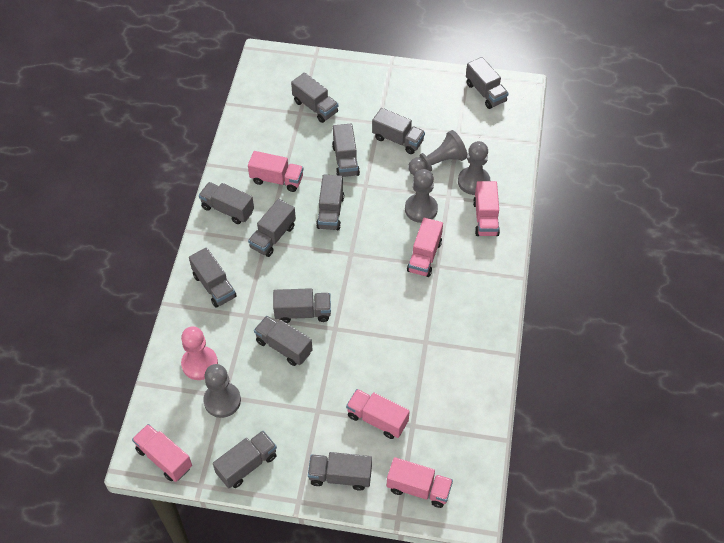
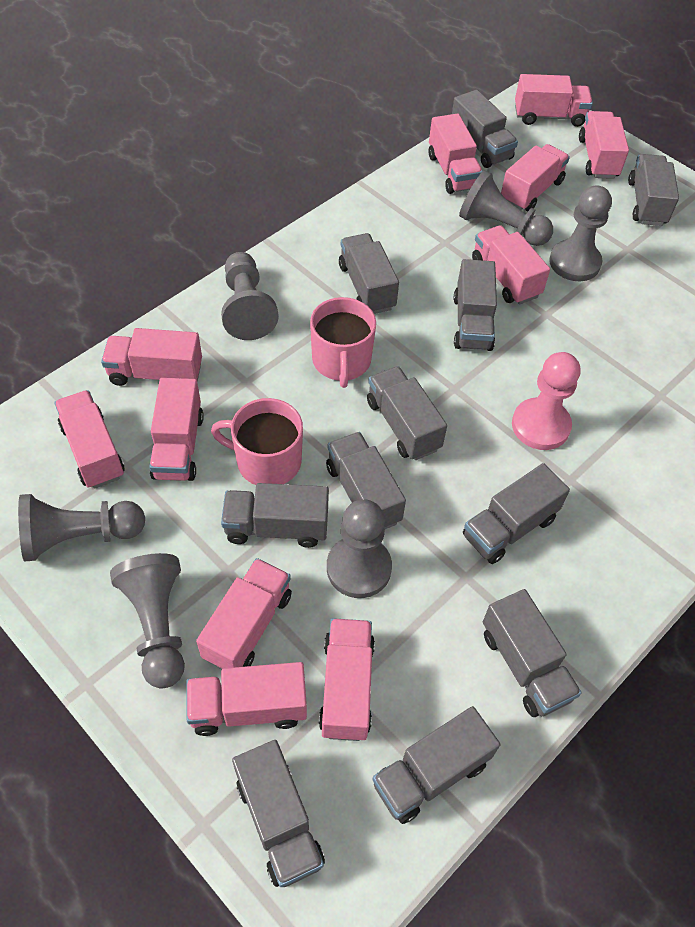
grey pawn: [203,364,241,418] [405,169,438,223] [408,130,467,175] [458,141,490,195] = 4 -> [18,494,145,562] [110,553,185,689] [221,252,279,340] [327,499,392,598] [459,170,553,246] [549,186,612,281] = 6
grey truck: [189,247,237,308] [199,182,254,224] [213,431,277,488] [248,199,296,257] [254,316,313,366] [273,288,331,323] [291,72,338,123] [308,452,372,491] [316,175,344,230] [332,123,360,177] [372,108,425,154] [466,57,509,109] = 12 -> [221,483,329,548] [232,740,325,887] [326,432,406,529] [339,233,399,314] [367,366,447,460] [372,706,500,824] [452,90,518,168] [454,259,497,351] [463,463,570,564] [483,589,582,717] [628,154,679,226] = 11
pink mug: none = 0 -> [211,398,303,485] [310,297,376,388] = 2
pink truck: [132,424,192,482] [248,151,303,192] [346,389,410,439] [387,457,453,508] [407,218,443,277] [473,181,500,236] = 6 -> [54,390,125,489] [101,328,202,386] [149,378,204,481] [186,662,307,736] [196,558,292,669] [319,618,375,741] [429,113,483,194] [472,225,550,305] [501,144,570,212] [515,74,593,127] [579,111,629,179] = 11

